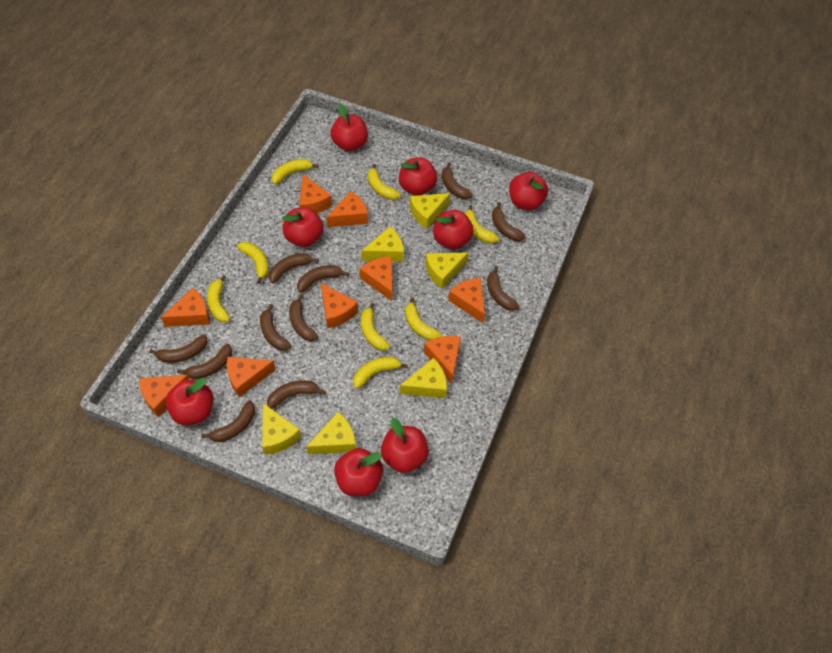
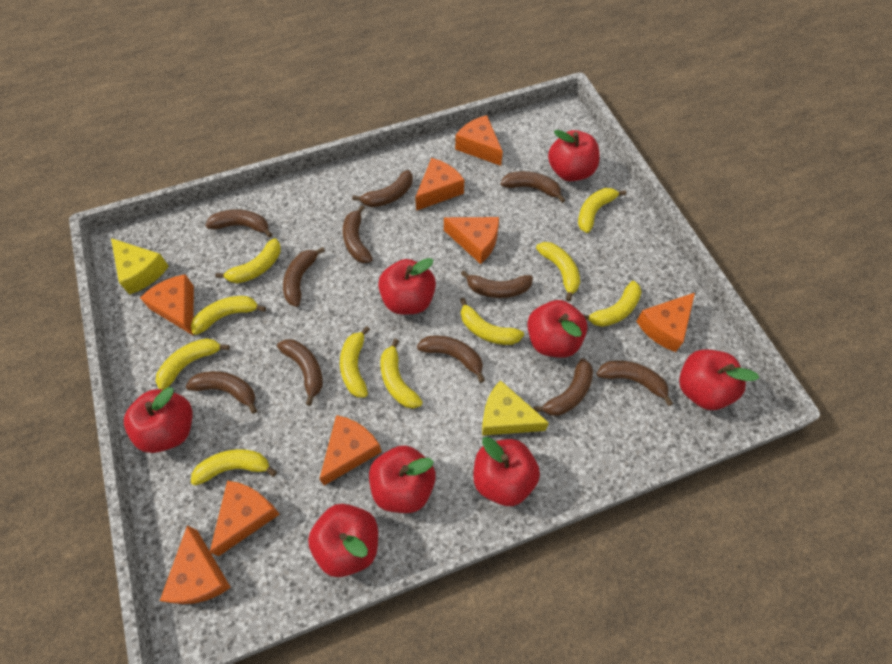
orange cheese: [140,375,190,417] [161,288,210,327] [227,357,276,397] [299,174,332,213] [321,283,358,328] [327,191,368,227] [360,257,392,301] [424,336,461,384] [448,278,485,323] = 9 -> [140,274,194,335] [160,525,231,604] [210,481,280,556] [319,415,382,485] [415,158,464,211] [444,217,499,264] [455,115,503,166] [636,293,695,352] = 8
yellow banana: [207,275,230,322] [237,242,269,284] [272,159,319,184] [353,357,408,389] [361,303,390,351] [368,164,401,200] [405,297,442,341] [465,205,499,243] = 8 -> [156,338,230,390] [191,296,266,335] [191,449,277,486] [215,238,281,284] [340,326,370,397] [380,339,423,409] [460,298,524,345] [536,242,580,301] [578,188,626,233] [584,281,642,327] = 10
yellow cheese: [262,403,301,455] [306,412,356,454] [361,227,404,262] [400,358,447,398] [410,193,450,229] [425,252,468,289] = 6 -> [111,238,169,295] [482,380,549,436] = 2

